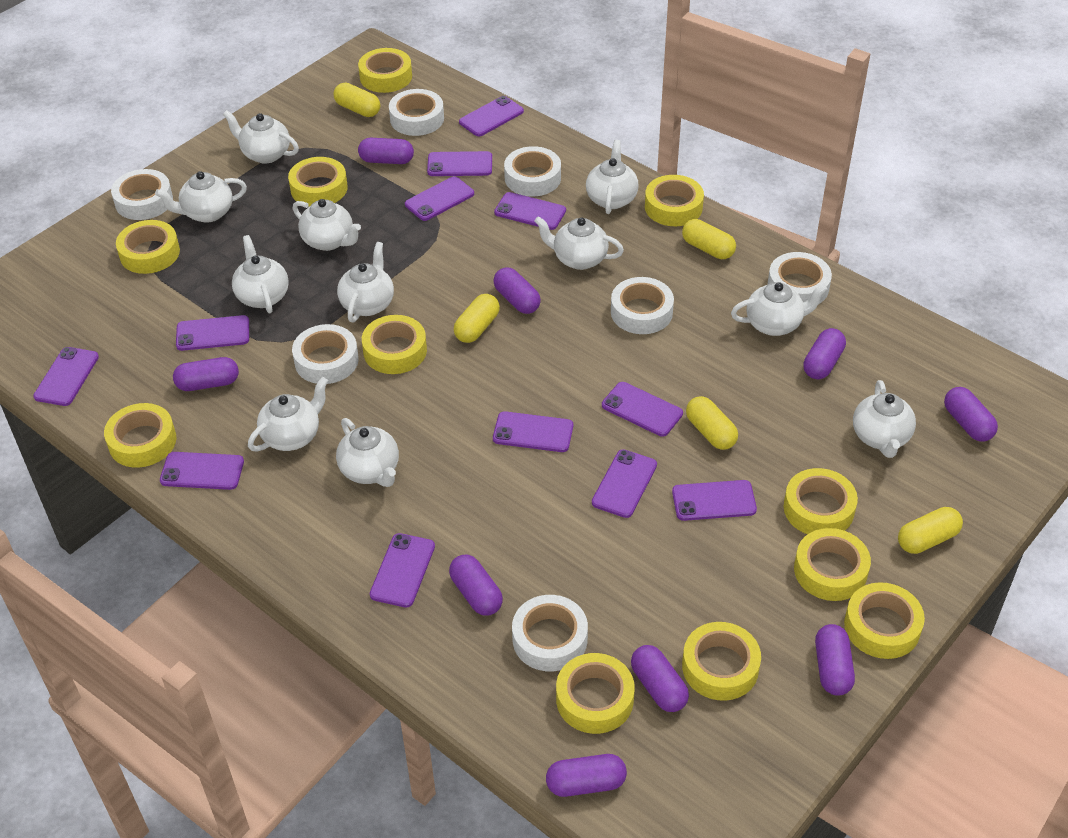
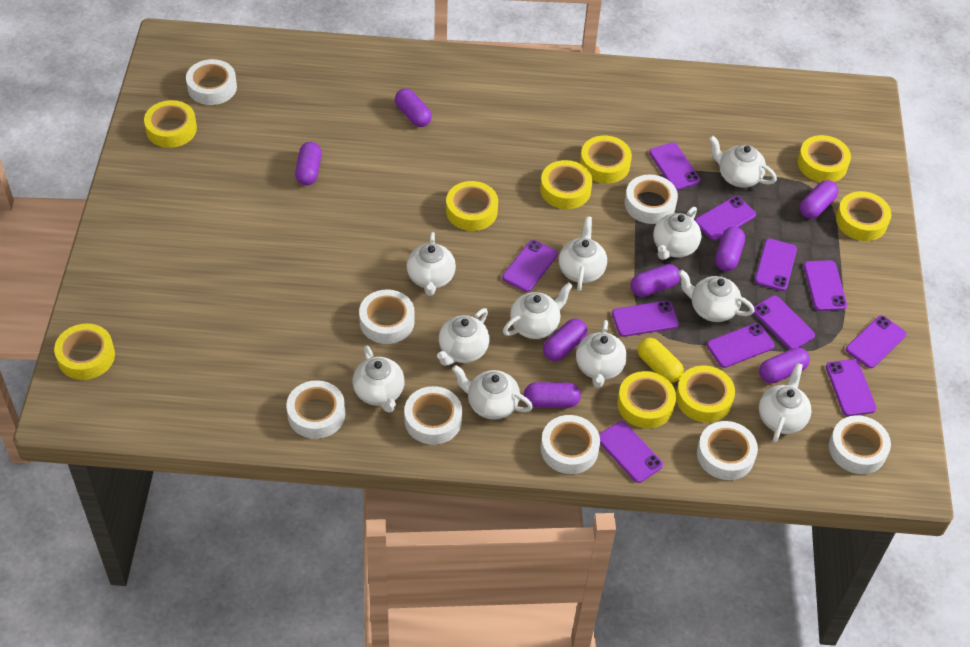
purple capsule: [173,357,239,391] [358,138,414,164] [449,555,503,616] [493,267,541,314] [546,754,627,797] [631,645,689,712] [803,328,846,379] [815,624,855,696] [944,387,998,441] = 9 -> [295,142,322,185] [395,88,432,127] [524,382,581,408] [543,319,587,361] [630,264,680,297] [715,227,745,271] [759,347,810,384] [800,180,839,219] = 8
purple phone: [33,347,99,406] [160,452,244,490] [176,315,249,351] [370,533,435,608] [405,176,474,221] [427,151,492,176] [459,96,524,136] [493,411,573,452] [494,192,566,230] [592,449,657,518] [602,382,683,437] [672,480,757,521] = 12 -> [502,240,558,292] [599,421,663,483] [612,301,679,337] [649,142,700,190] [695,196,756,240] [707,323,775,368] [753,296,815,350] [755,239,797,291] [804,260,847,311] [826,359,877,416] [846,315,906,368] = 11
white tape: [111,169,173,220] [292,324,359,384] [389,89,444,136] [504,146,561,196] [512,595,588,671] [611,277,674,334] [768,252,832,304] = 7 -> [186,59,237,105] [286,380,345,439] [359,289,415,344] [404,386,462,445] [541,415,600,474] [625,174,678,224] [697,421,758,480] [829,415,891,474] = 8
yellow capsule: [334,83,380,117] [454,294,500,343] [682,219,736,259] [686,396,738,450] [898,507,963,554] = 5 -> [638,338,684,383] = 1
yellow tape: [104,403,176,468] [116,220,180,274] [288,157,348,207] [358,48,412,93] [362,315,427,374] [556,653,635,734] [645,175,704,226] [682,622,761,701] [784,468,858,534] [794,528,871,601] [844,582,925,659] = 11 -> [54,324,115,380] [144,100,197,148] [446,181,498,231] [540,160,593,209] [580,136,632,184] [617,371,676,429] [676,366,735,422] [797,135,851,182] [836,191,891,241] = 9

